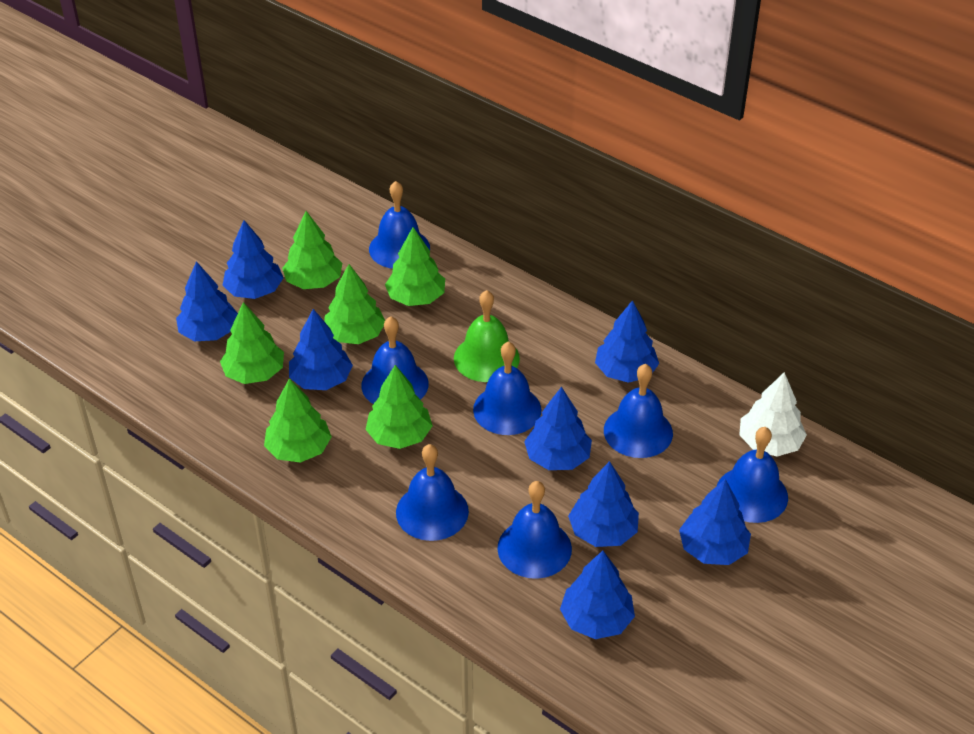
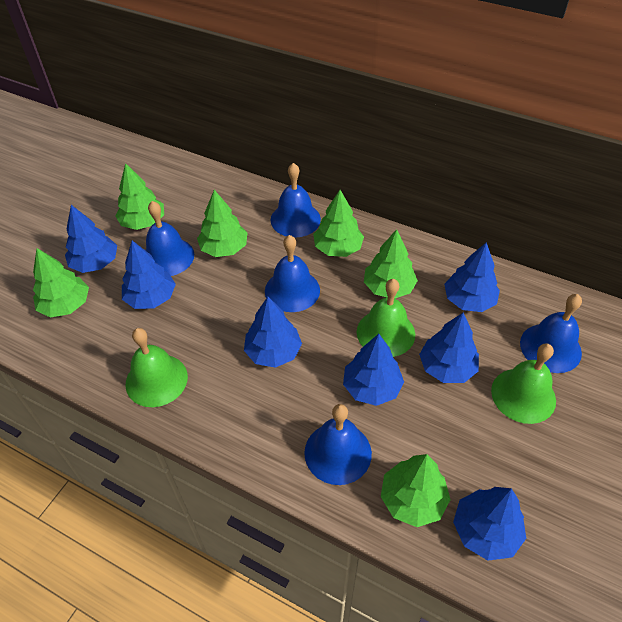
blue bell: [362,316,429,404] [369,181,430,269] [396,444,469,541] [473,342,541,435] [497,481,572,579] [604,364,673,458] [717,427,788,523] = 7 -> [145,201,194,276] [265,235,320,312] [270,163,321,238] [304,404,372,485] [520,294,582,373] = 5
blue tree: [176,261,238,341] [222,220,283,299] [289,309,353,390] [524,387,592,470] [560,551,635,639] [568,461,639,547] [595,300,659,383] [679,479,751,565] = 8 -> [65,205,117,273] [122,241,176,309] [244,297,302,368] [343,334,404,406] [419,313,479,383] [444,242,500,312] [453,487,526,561] = 7
green bell: [454,290,520,382] = 1 -> [126,328,188,407] [357,279,415,357] [491,343,556,424] = 3
white tree: [739,372,807,457] = 1 -> none = 0

